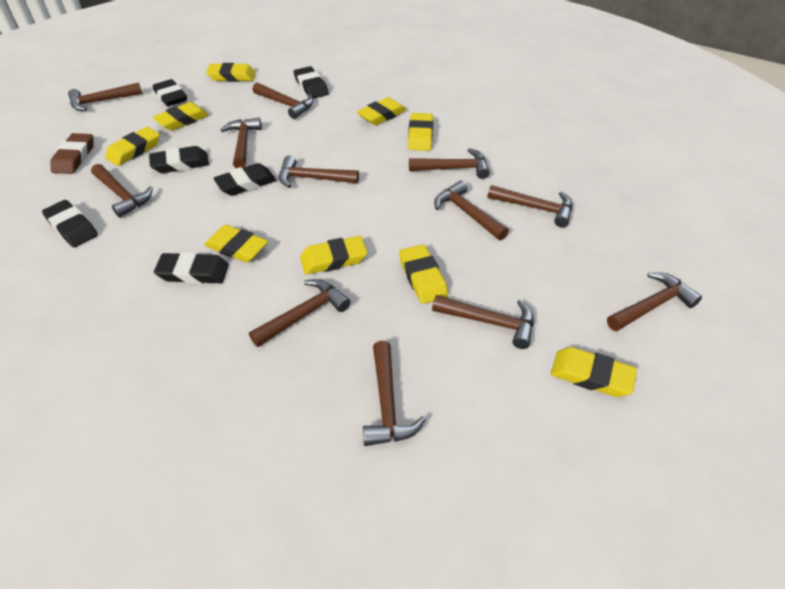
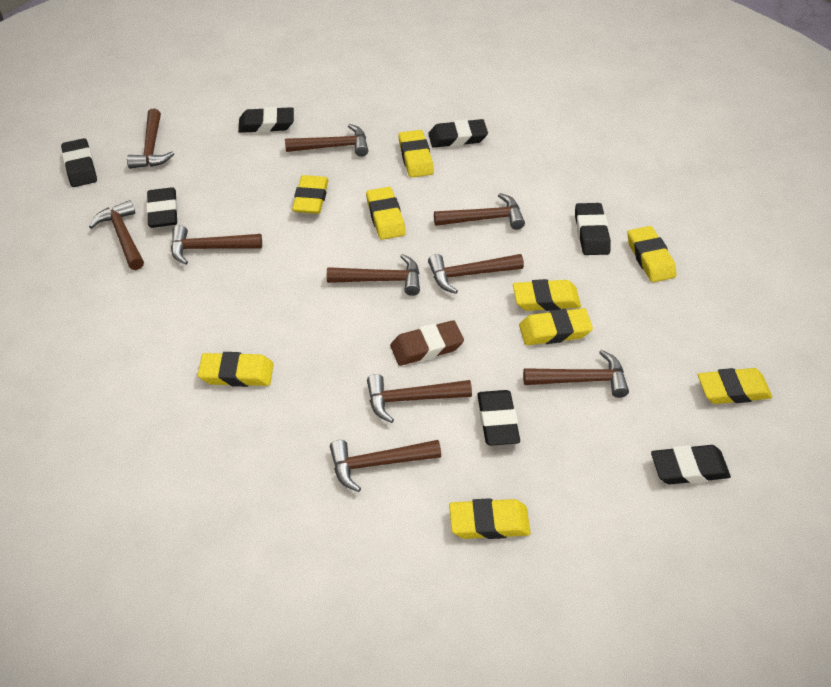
black eraser: [42,200,98,248] [149,146,209,173] [153,79,187,106] [154,252,229,284] [214,163,276,196] [294,66,329,99] = 6 -> [61,138,97,187] [146,187,178,228] [238,107,294,133] [428,119,488,148] [477,390,520,446] [575,203,611,255] [651,445,731,485] = 7
brown hammer: [68,82,143,111] [91,164,153,218] [221,118,262,168] [249,279,351,347] [253,83,314,119] [279,156,359,188] [363,341,426,446] [409,148,490,179] [432,295,534,349] [434,181,509,240] [487,185,572,227] [607,272,702,331] = 12 -> [89,200,144,270] [127,109,174,169] [171,225,262,265] [285,124,368,157] [327,254,420,296] [330,440,441,492] [367,374,472,423] [428,254,524,294] [434,193,525,230] [523,350,629,398] = 10

